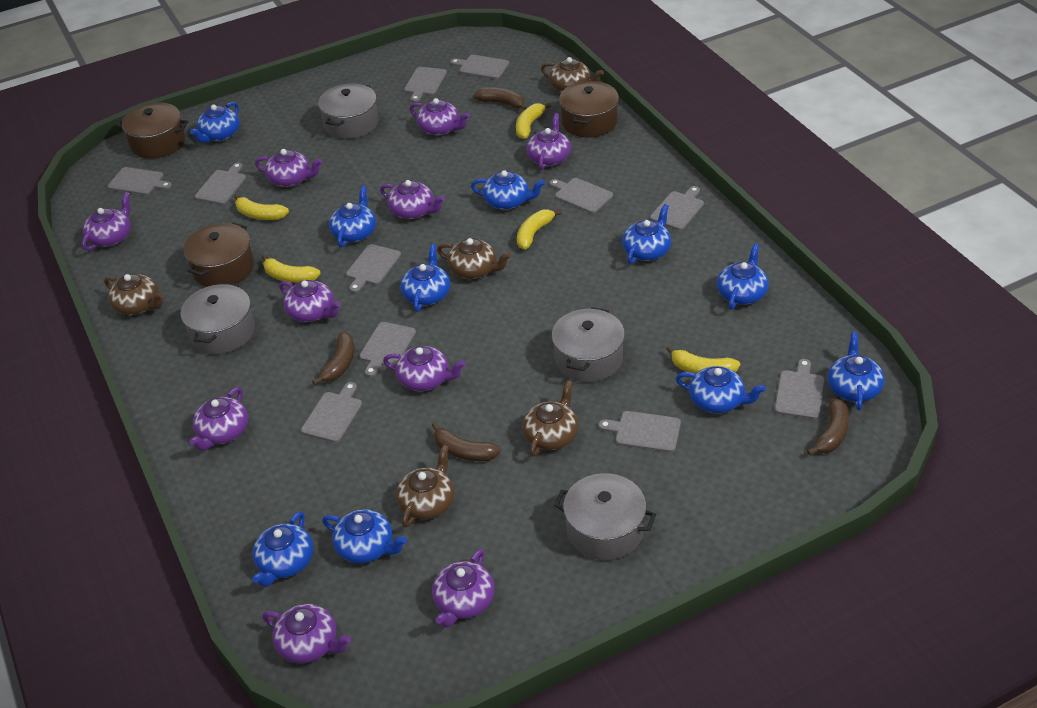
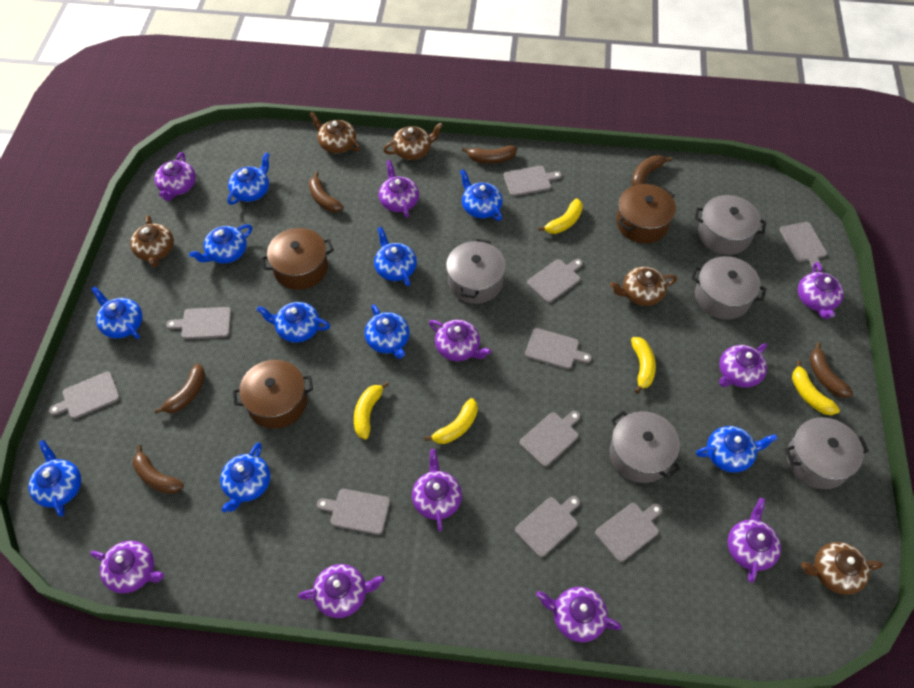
brown banana: [312,332,354,385] [432,422,501,461] [473,87,526,110] [807,398,849,455] = 4 -> [133,445,184,494] [154,363,205,414] [309,171,344,212] [462,145,517,163] [632,155,672,186] [809,342,853,398] = 6
grey cutting board: [108,167,172,195] [195,163,246,205] [301,382,362,443] [346,244,401,293] [359,322,416,377] [404,67,447,102] [450,55,509,79] [549,178,613,213] [599,411,681,452] [650,186,704,230] [775,359,824,419] = 11 -> [49,372,120,419] [166,307,232,339] [317,489,390,535] [504,166,562,196] [515,496,580,557] [520,411,580,467] [525,328,592,369] [527,259,583,303] [595,503,662,562] [780,222,827,272] = 10
grey pot: [181,283,255,354] [318,83,379,139] [552,307,625,382] [554,473,656,560] = 4 -> [446,239,506,304] [609,411,680,483] [691,256,766,320] [695,195,766,255] [785,417,869,489] = 5

